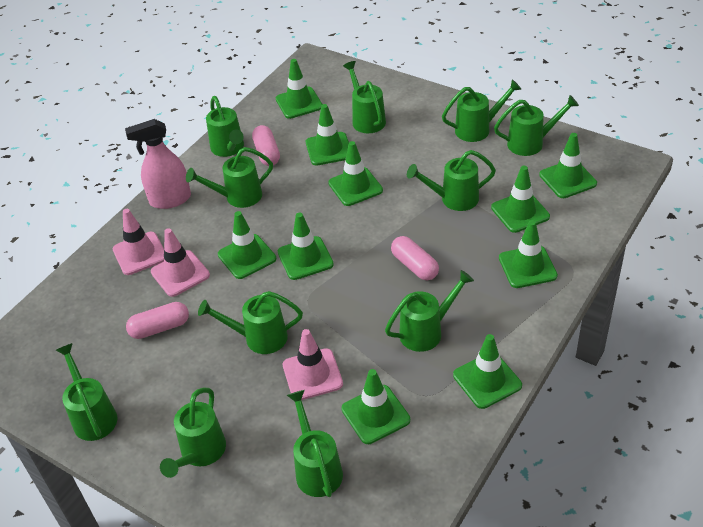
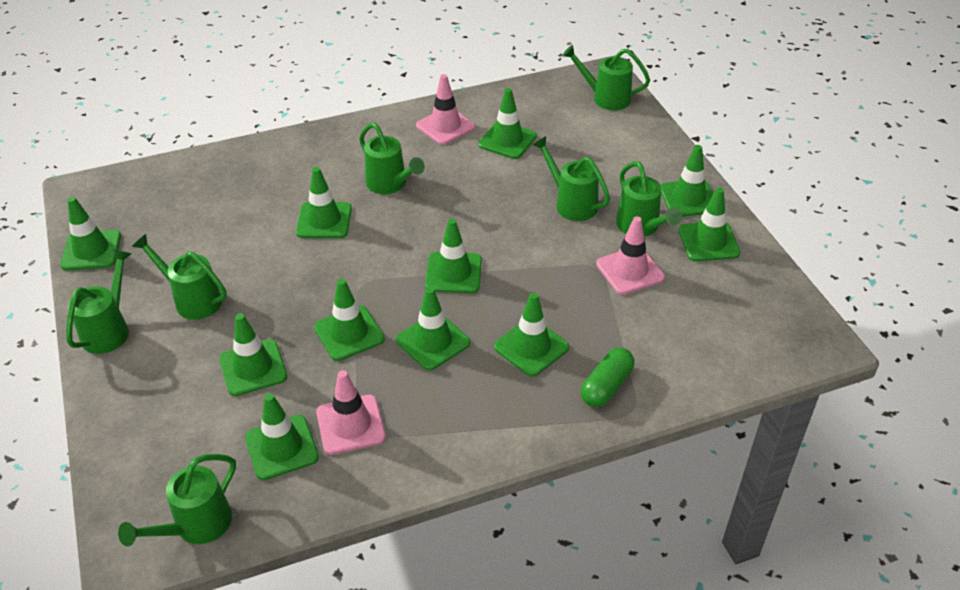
green capsule: none = 0 -> [581,347,635,407] = 1
green traffic cone: [218,211,276,279] [276,59,323,119] [278,213,334,280] [306,104,349,166] [328,141,383,206] [341,369,410,444] [453,334,522,409] [491,166,550,233] [499,220,558,288] [539,133,597,198] = 10 -> [61,197,121,271] [219,313,287,396] [245,393,319,480] [296,167,352,238] [314,279,385,361] [396,287,470,370] [425,219,482,293] [478,88,537,159] [494,293,569,377] [661,145,713,217] [678,188,741,262] = 11
green watering can: [56,343,117,441] [160,388,226,478] [186,147,273,208] [198,291,303,354] [206,96,244,157] [287,390,343,497] [343,61,386,133] [385,270,474,352] [407,150,496,211] [442,79,522,142] [494,95,579,156] = 11 -> [66,249,132,354] [118,454,236,547] [132,234,227,320] [359,123,425,194] [533,136,610,221] [562,45,650,110] [616,161,682,237] = 7
pink capsule: [126,302,189,339] [252,125,280,166] [391,236,439,280] = 3 -> none = 0
pink spray bottle: [125,119,191,209] = 1 -> none = 0

